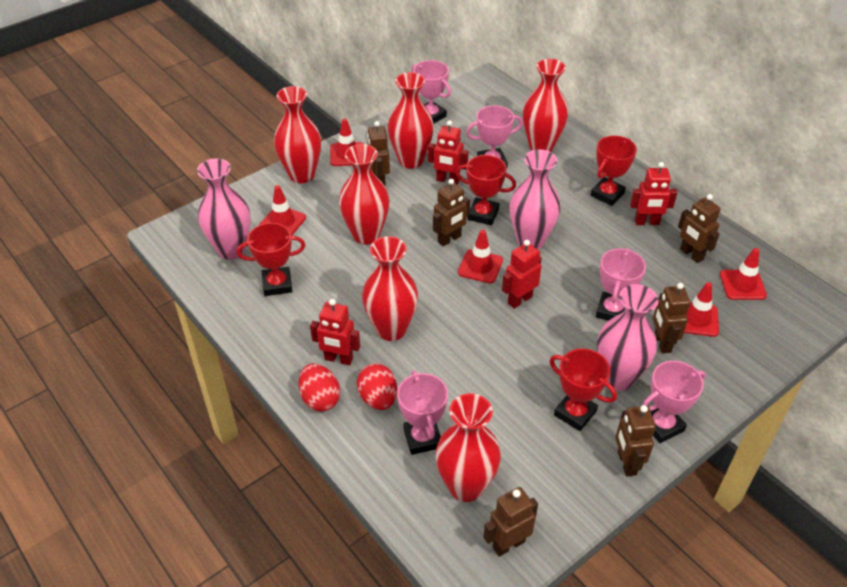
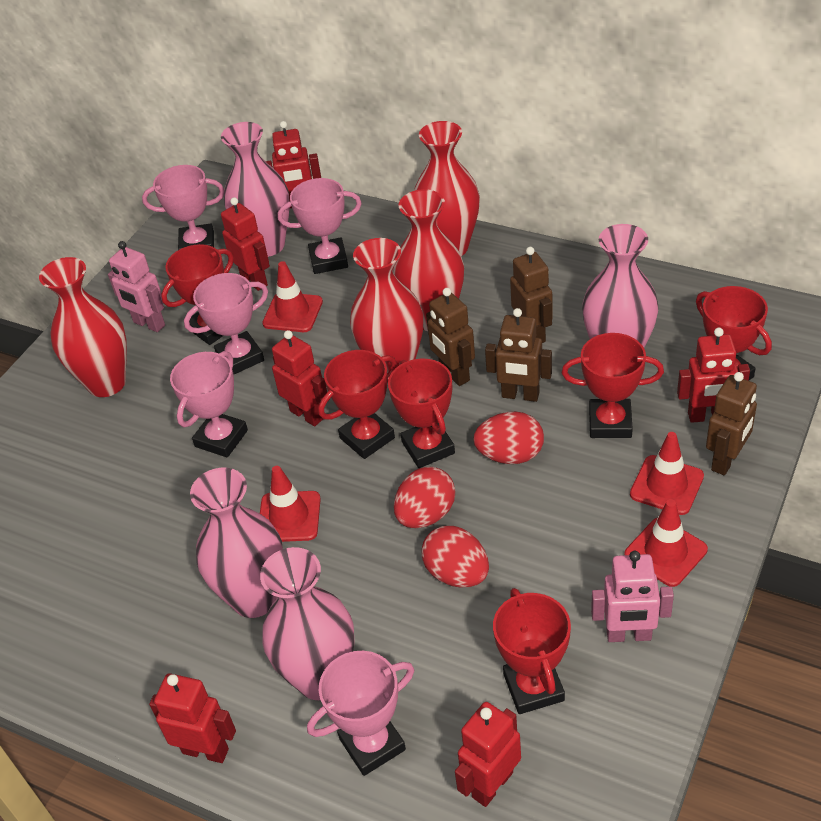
brown robot: [367,121,390,187] [433,179,470,246] [483,487,538,557] [615,405,656,476] [653,283,690,354] [678,194,721,263] = 6 -> [426,288,475,386] [485,308,552,402] [510,247,553,343] [706,372,757,475] = 4
pink robot: none = 0 -> [108,241,165,332] [591,551,674,642] = 2
pink vase: [197,158,251,260] [510,149,561,249] [597,284,659,391] = 3 -> [190,468,283,618] [221,122,290,257] [260,547,355,700] [582,224,658,347] = 4
red egg: [299,363,340,412] [357,363,397,410] = 2 -> [394,467,455,528] [422,526,489,587] [473,412,544,464] = 3
red robot: [310,299,360,365] [428,120,469,185] [502,240,542,309] [630,162,677,225] = 4 -> [149,673,236,763] [221,197,270,291] [265,121,321,208] [272,330,329,426] [455,702,521,807] [677,328,750,423] = 6
red traffic cone: [259,185,306,236] [330,118,363,166] [458,230,503,283] [684,282,719,337] [720,248,767,300] = 5 -> [260,466,321,542] [262,261,323,332] [624,499,708,587] [630,432,704,515] = 4
red trophy: [237,223,305,296] [456,155,516,225] [549,349,617,431] [590,136,637,206] = 4 -> [161,244,234,345] [318,350,397,459] [388,359,455,468] [493,588,571,714] [562,333,664,438] [696,286,772,380] = 6
red vase: [274,86,321,183] [339,144,390,245] [362,236,418,341] [388,72,434,169] [435,393,501,502] [523,59,568,152] = 6 -> [39,257,127,397] [350,238,423,374] [393,189,464,331] [414,121,480,256] = 4

